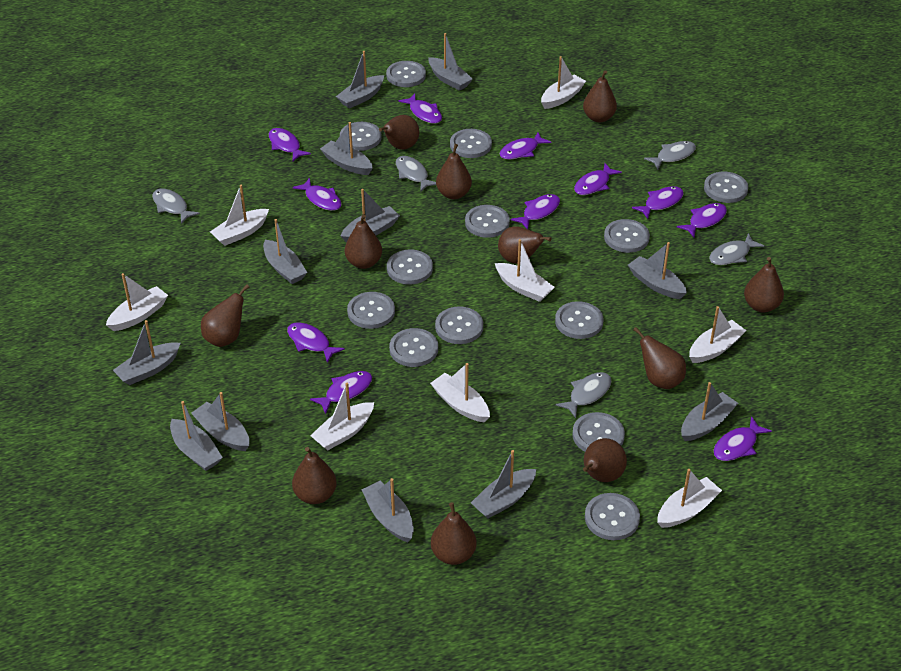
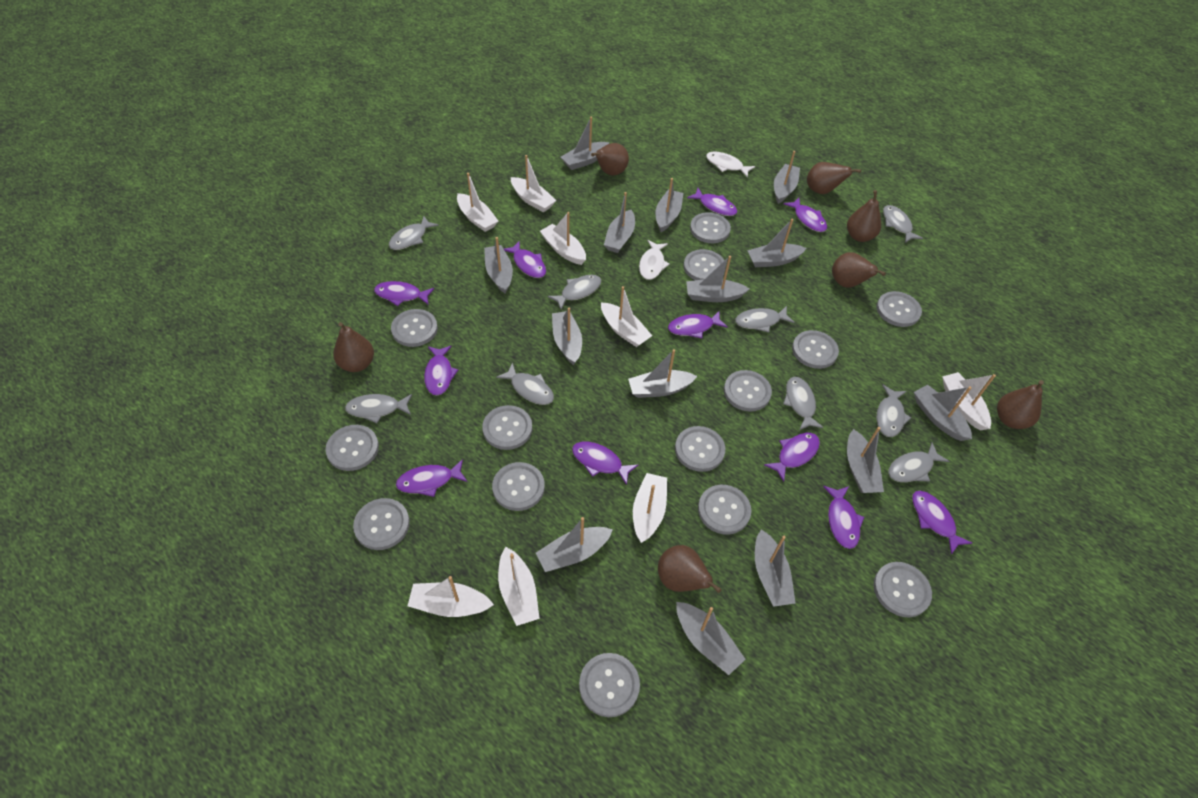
brown pear: [201,284,249,347] [292,447,337,504] [345,214,382,269] [379,115,419,150] [431,502,477,565] [436,144,472,199] [498,226,552,264] [583,70,617,122] [583,438,627,482] [633,327,686,389] [744,257,784,312] = 11 -> [333,322,374,372] [591,143,629,175] [658,545,722,593] [807,162,861,194] [832,252,886,287] [847,190,881,242] [997,380,1044,429] = 7
grey boat: [113,320,181,385] [170,401,223,471] [191,392,249,451] [263,219,307,284] [320,122,373,175] [336,51,384,109] [341,189,400,243] [361,478,414,542] [428,33,473,91] [471,450,536,518] [628,242,687,299] [681,382,738,441] = 12 -> [484,237,513,293] [536,517,613,572] [552,308,582,365] [561,117,609,170] [604,192,635,253] [628,349,697,398] [656,178,683,232] [676,602,746,675] [686,256,749,302] [747,219,806,267] [755,529,795,607] [774,151,800,204] [847,427,884,493] [914,385,972,441] = 14
grey button: [340,122,382,151] [347,292,395,329] [386,61,426,87] [387,250,433,284] [389,328,438,367] [435,306,483,344] [450,129,492,158] [465,205,510,238] [555,301,603,339] [572,412,625,451] [585,493,640,540] [604,219,650,253] [704,172,748,203] = 13 -> [325,425,379,471] [353,498,410,550] [391,309,438,347] [482,405,532,450] [492,462,545,511] [579,653,640,717] [675,426,725,472] [683,249,726,280] [690,212,731,243] [698,485,751,534] [724,370,772,412] [792,330,839,369] [873,562,932,618] [876,291,922,327] = 14
grey fish: [152,189,200,224] [396,156,436,192] [556,372,611,418] [644,141,696,169] [709,233,764,265] = 5 -> [345,394,412,423] [389,216,439,250] [496,362,554,405] [548,275,601,309] [735,306,795,332] [783,377,823,430] [877,385,911,437] [883,205,923,243] [888,443,949,482] = 9
white fish: none = 0 -> [639,240,670,280] [706,151,755,177] = 2

